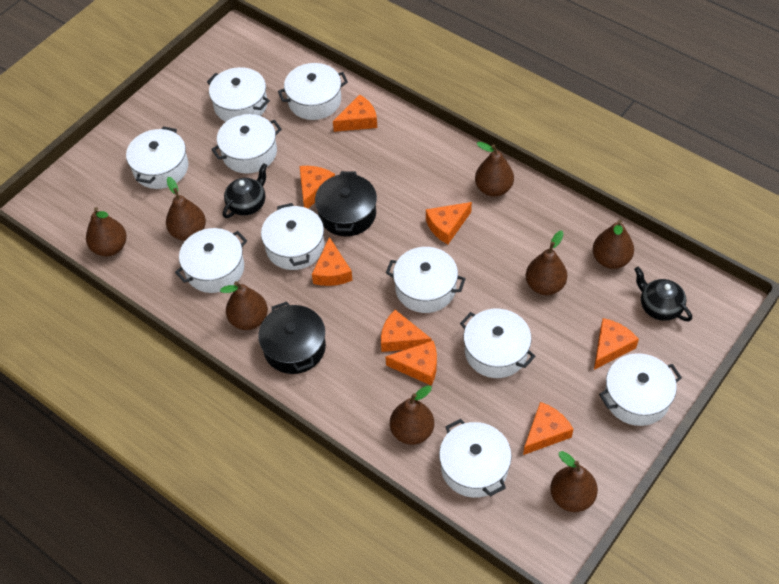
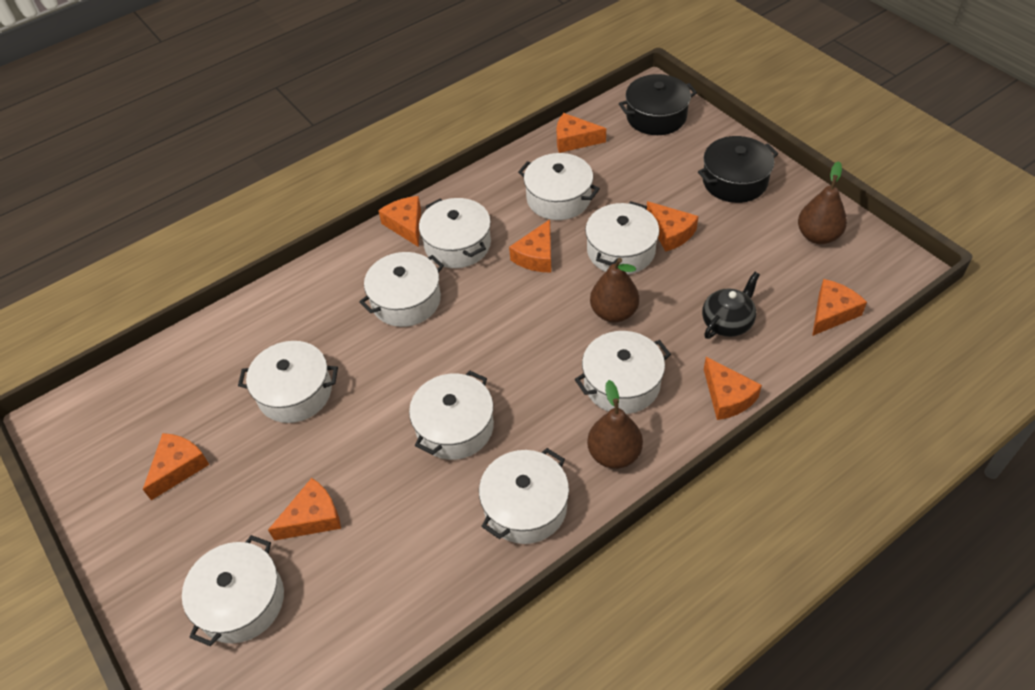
black teapot: [223,163,267,218] [634,267,692,321] = 2 -> [702,272,760,339] = 1
brown pear: [86,207,127,256] [166,177,206,241] [220,281,268,330] [390,385,434,445] [475,142,514,197] [526,231,567,295] [550,451,598,512] [593,220,634,269] = 8 -> [587,380,643,469] [590,258,639,322] [798,161,847,244] = 3
white pot: [126,126,188,189] [175,228,247,293] [207,67,270,122] [211,114,282,174] [261,203,324,270] [278,63,348,120] [386,247,466,313] [439,419,512,498] [460,309,535,378] [599,353,682,426] = 10 -> [182,535,284,646] [238,341,338,423] [359,252,444,327] [409,370,494,460] [419,198,491,268] [479,448,569,544] [518,153,600,220] [575,331,671,414] [585,201,659,275] = 9

